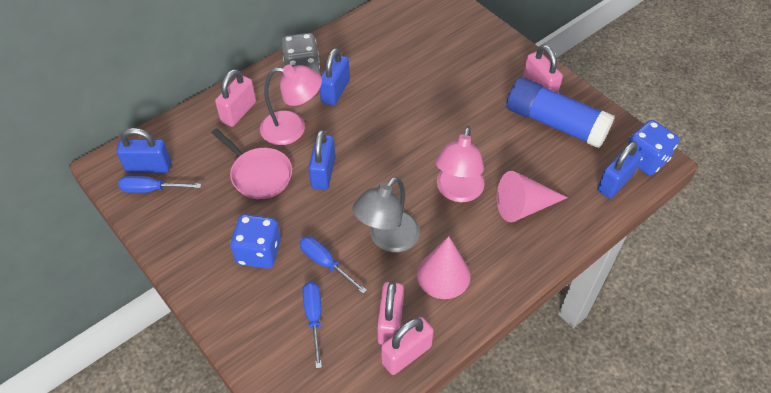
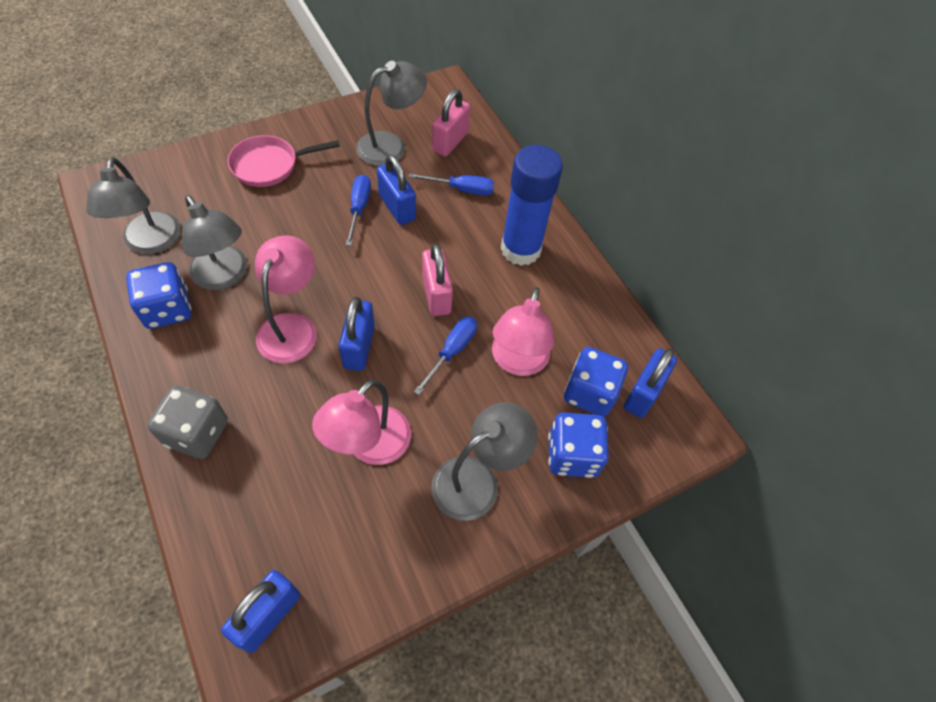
blue dice: [230,214,281,269] [627,120,679,175] = 2 -> [126,262,191,329] [548,412,609,478] [564,347,628,417] = 3
grey lamp: [352,177,420,252] = 1 -> [86,157,181,254] [182,195,247,290] [356,61,427,166] [431,402,538,521] = 4
pink cone: [417,236,470,299] [497,171,568,222] = 2 -> none = 0
pink lamp: [260,64,322,145] [436,126,484,202] = 2 -> [255,235,317,364] [312,380,411,465] [492,287,554,376] = 3
pink padlock: [215,69,256,127] [377,282,404,345] [381,317,434,375] [523,45,563,93] = 4 -> [422,243,453,316] [432,89,470,157] = 2

